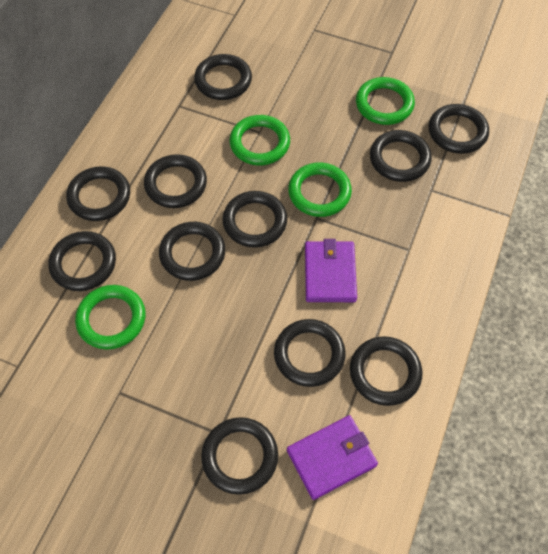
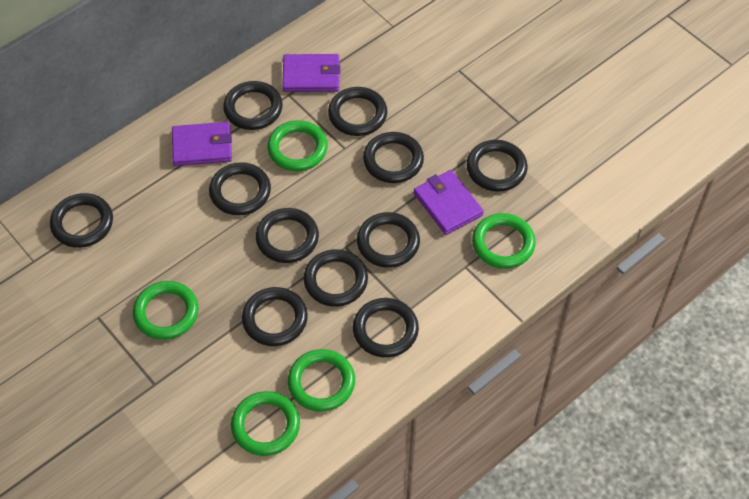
green ring: [75,285,145,350] [230,115,290,165] [288,163,352,217] [356,77,415,125] = 4 -> [133,281,199,340] [231,391,300,456] [267,120,328,171] [288,349,355,412] [472,213,536,269] = 5
purple wallet: [287,415,378,500] [305,239,357,302] = 2 -> [172,122,232,166] [282,54,341,92] [414,170,484,235] = 3

